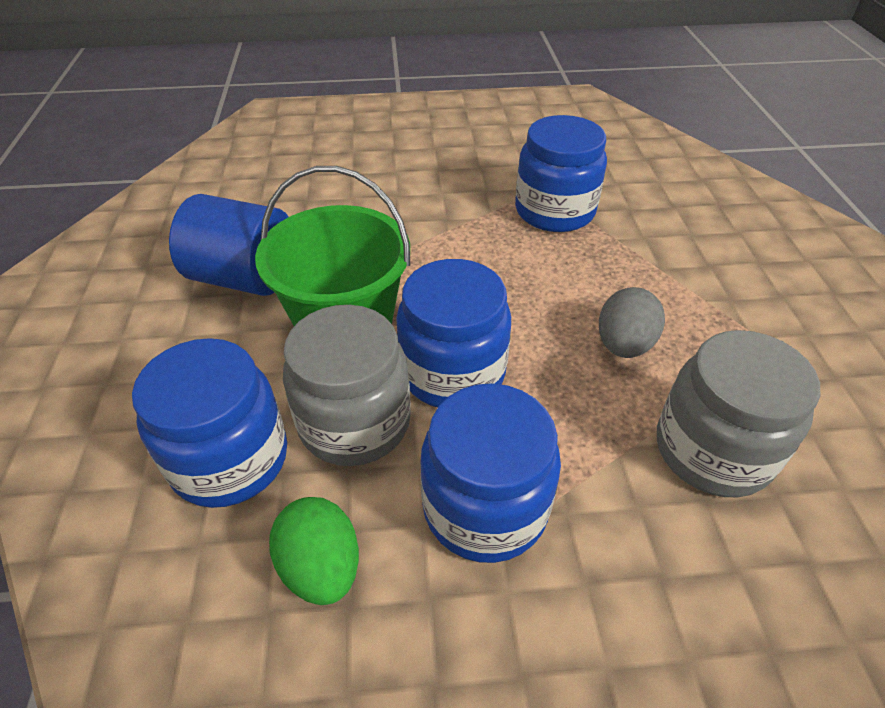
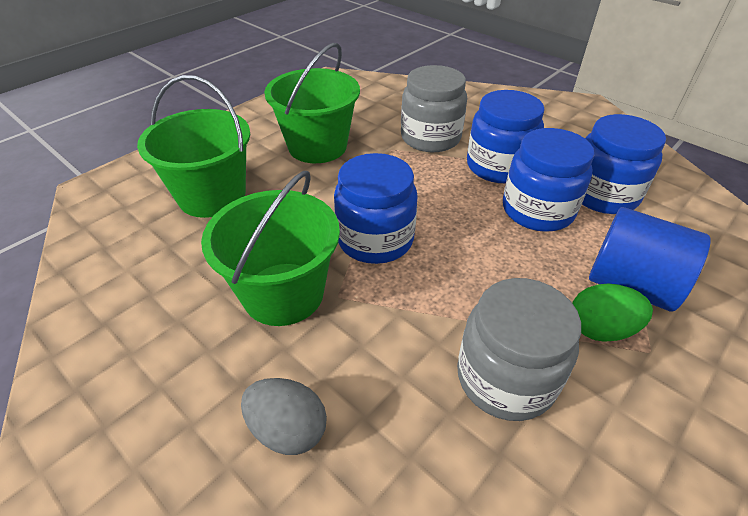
green bucket: [255,166,410,326] = 1 -> [137,75,250,218] [201,171,340,326] [264,43,360,163] = 3

